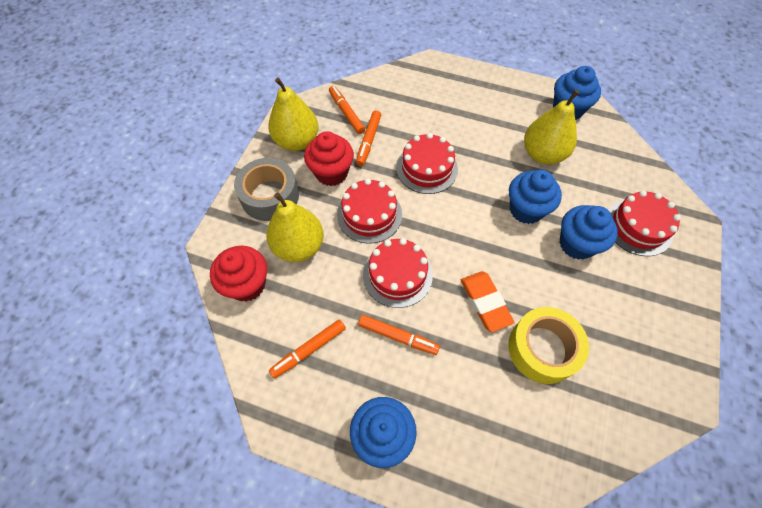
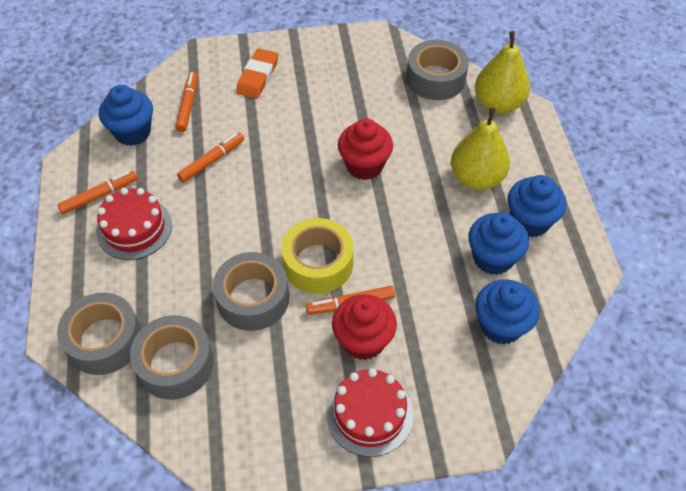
grey tape: [234,158,299,221] = 1 -> [57,293,141,375] [130,315,214,400] [213,252,289,331] [406,40,469,100] = 4
red cake: [337,178,402,244] [363,238,433,308] [396,133,458,194] [608,190,681,256] = 4 -> [96,188,172,260] [326,368,413,457] = 2
yellow pear: [267,192,324,262] [268,78,319,151] [524,90,579,164] = 3 -> [451,107,510,190] [475,31,530,114] = 2

